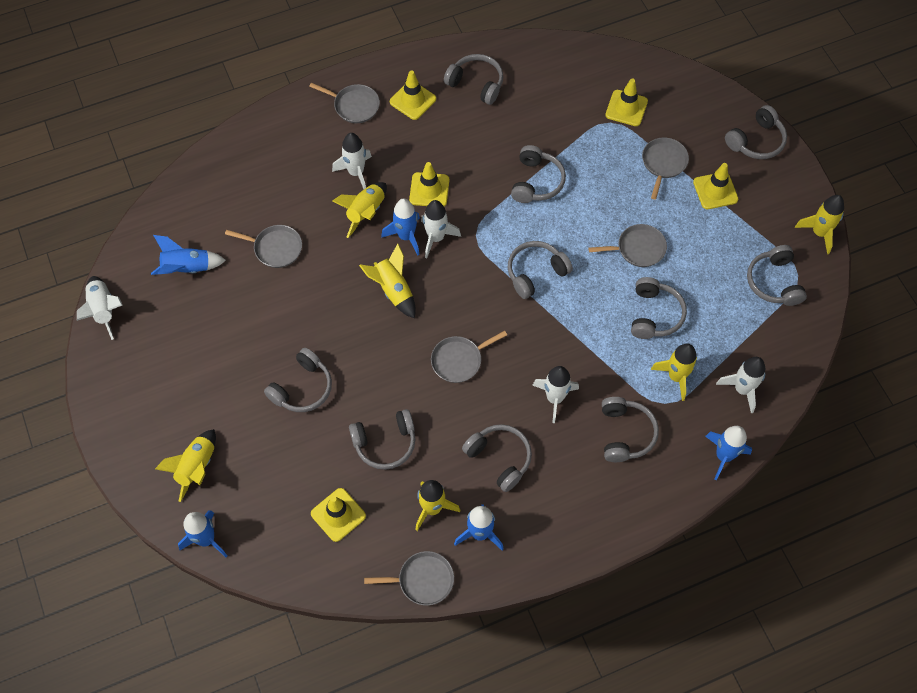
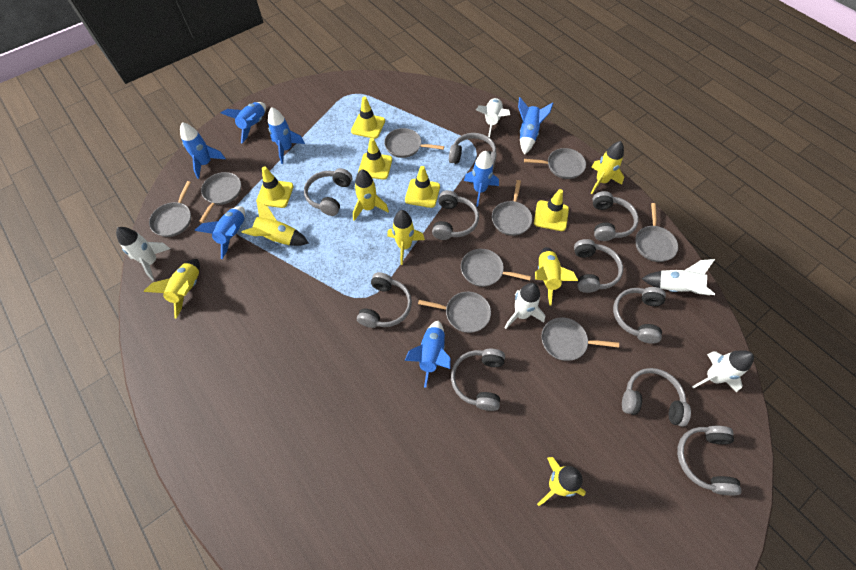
blue rocket: [151,235,226,275] [178,510,227,557] [381,198,420,255] [454,504,504,550] [705,426,752,480] = 5 -> [180,122,226,179] [195,206,245,259] [221,102,266,143] [268,107,305,164] [404,321,451,388] [464,151,499,207] [518,97,553,155] = 7
grey pan: [225,225,302,268] [309,83,380,123] [364,551,454,605] [431,331,507,383] [588,224,667,267] [642,137,689,200] = 6 -> [149,181,191,237] [199,172,241,223] [384,128,444,158] [418,292,491,333] [461,249,531,287] [492,180,532,236] [524,148,586,179] [541,317,619,361] [636,203,678,262] = 9
yellow rocket: [155,429,216,502] [332,182,387,238] [359,244,416,319] [415,480,460,531] [651,343,697,401] [795,195,844,254] = 6 -> [143,259,200,319] [241,201,309,246] [353,169,389,221] [387,210,425,265] [535,247,578,305] [537,457,586,506] [591,141,624,194] = 7

